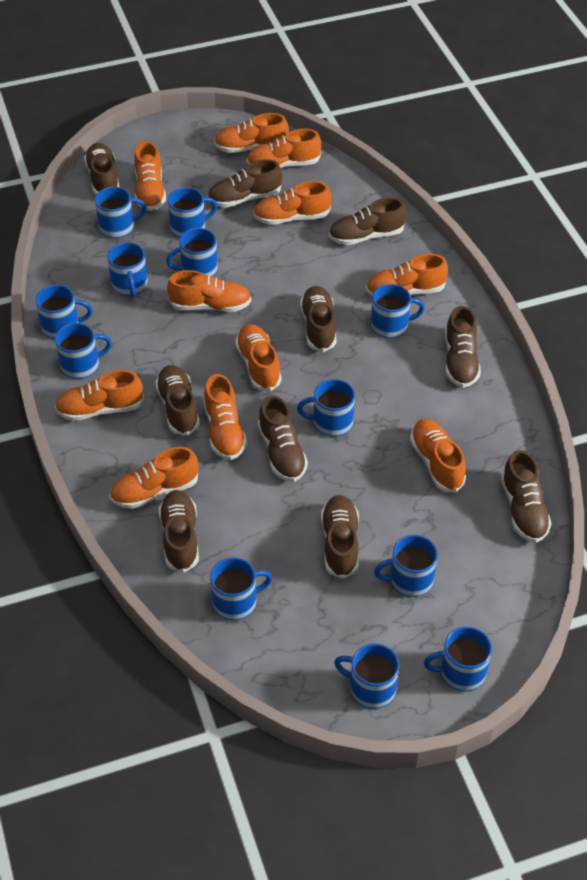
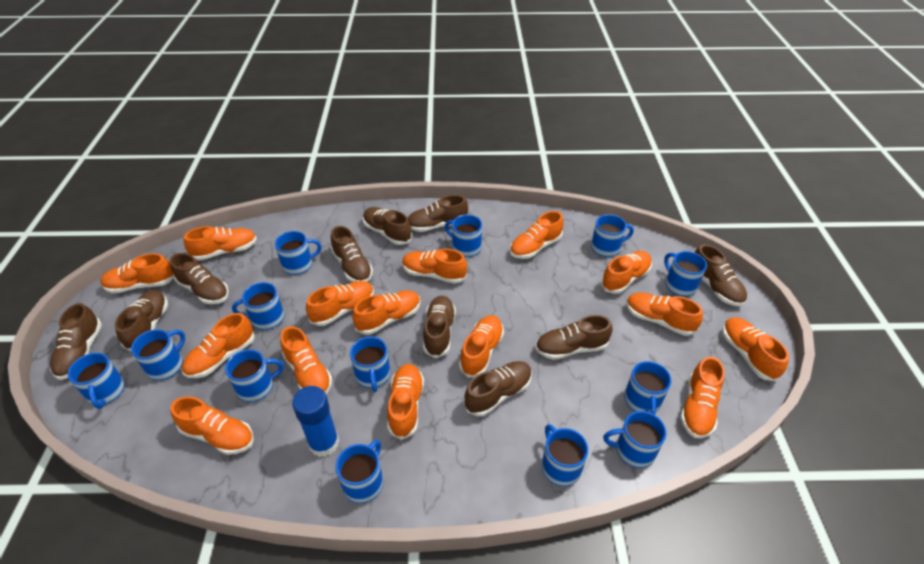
blue glue stick: none = 0 -> [292,386,339,457] = 1
blue mug: [36,285,93,339] [55,323,112,379] [95,187,147,238] [107,242,148,297] [166,228,218,276] [168,187,218,238] [210,558,272,620] [297,379,355,437] [334,644,399,709] [371,284,425,339] [374,535,438,597] [424,627,492,691] = 12 -> [68,353,125,409] [131,329,185,380] [225,349,284,402] [232,282,284,330] [275,231,322,275] [336,440,383,503] [350,337,390,392] [445,215,482,257] [542,424,588,486] [591,214,634,257] [603,411,666,468] [624,361,671,415] [664,251,707,296] = 13
orange shoe: [55,370,144,421] [110,447,198,509] [134,141,166,211] [167,270,251,312] [203,374,247,460] [214,113,289,153] [235,324,282,391] [246,129,321,168] [253,181,331,225] [366,254,448,296] [410,419,466,492] = 11 -> [100,253,174,294] [171,396,254,455] [182,313,255,378] [184,226,257,261] [280,326,332,394] [306,281,374,326] [352,290,421,335] [387,364,424,440] [402,249,467,284] [459,315,504,378] [510,211,564,259] [601,251,652,294] [626,292,703,336] [680,356,725,438] [722,317,789,381] = 15

